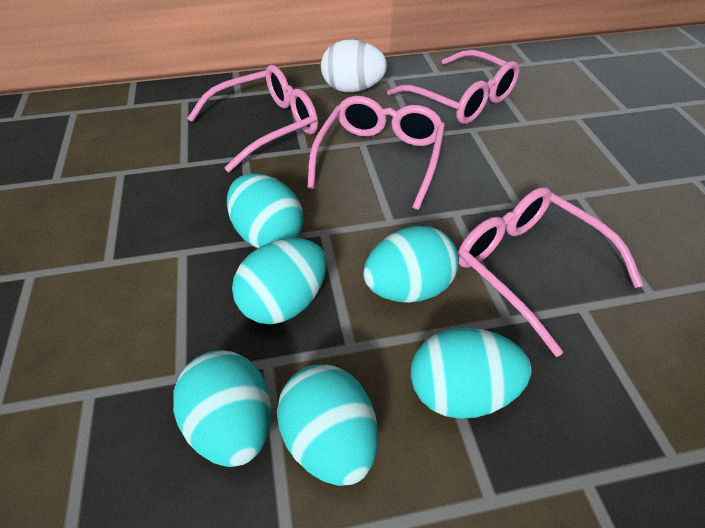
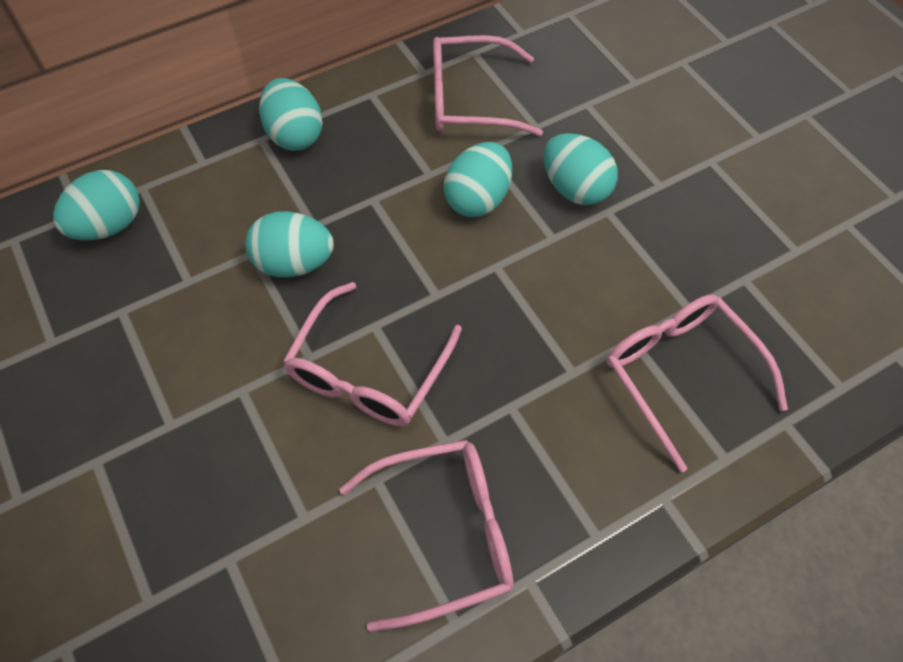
turquoise egg: [173,350,271,467] [227,173,304,248] [232,238,327,324] [277,364,378,486] [363,226,459,303] [411,328,531,419] = 6 -> [53,170,140,240] [245,211,334,277] [259,78,323,151] [444,142,512,217] [543,133,618,205] = 5
white egg: [321,39,387,93] = 1 -> none = 0

